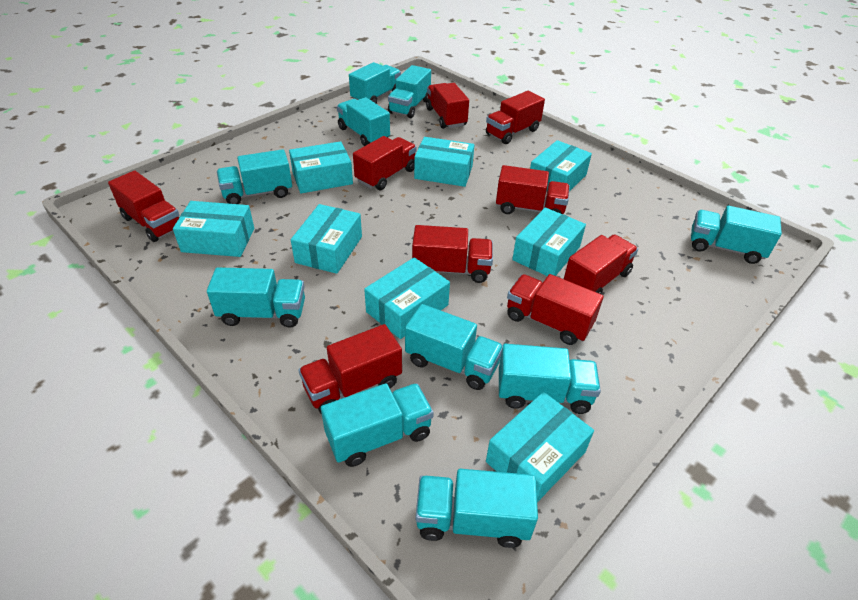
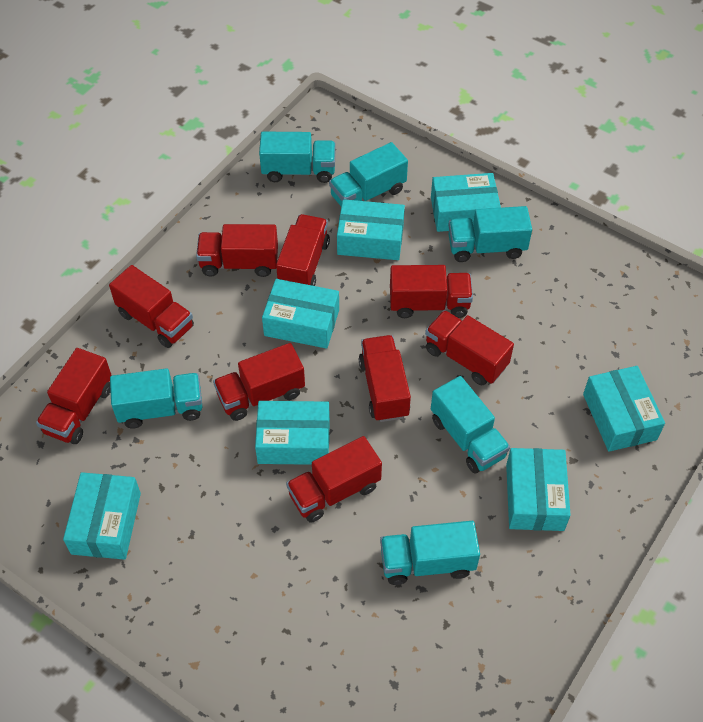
turquoise box: [173,201,254,257] [289,141,353,193] [291,204,362,274] [364,257,450,339] [414,137,474,187] [486,392,594,502] [512,207,586,276] [530,140,592,192] = 8 -> [63,472,141,560] [255,401,330,465] [262,279,339,349] [337,199,405,260] [431,173,501,232] [506,448,571,531] [583,366,665,452] = 7
turquoise truck: [207,267,305,328] [217,149,292,204] [321,383,434,467] [337,97,390,146] [349,62,401,104] [388,65,431,118] [405,304,503,390] [415,469,538,548] [499,344,601,414] [691,206,782,264] = 10 -> [110,368,203,428] [259,132,336,183] [329,142,408,206] [380,521,480,585] [431,376,510,473] [448,206,532,262] = 6

